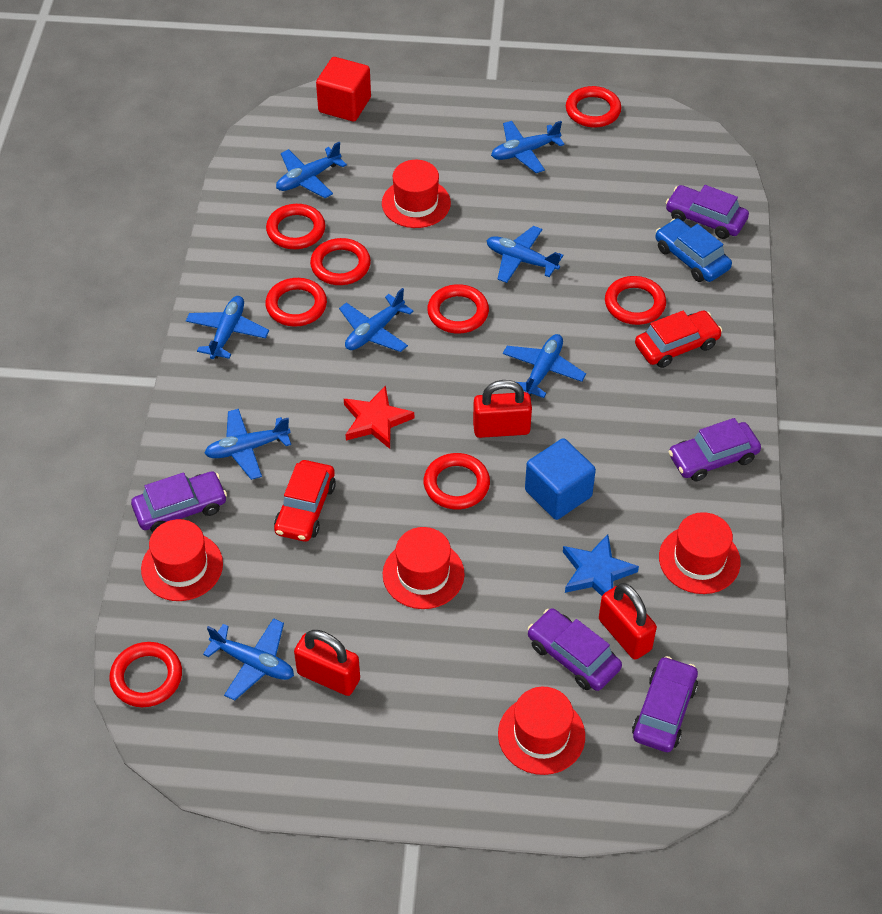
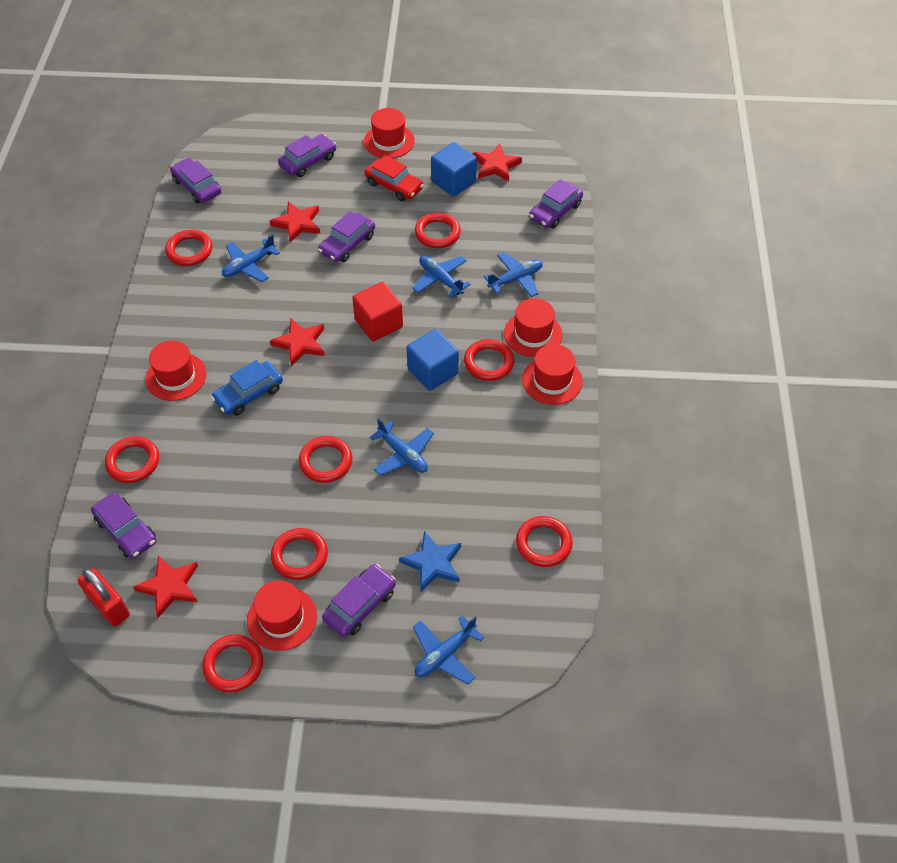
blue cube: [525,438,596,520] = 1 -> [407,329,459,391] [431,142,477,197] = 2
blue plane: [186,296,269,359] [203,618,294,701] [204,409,291,480] [276,142,347,198] [339,288,414,352] [486,226,563,283] [491,121,565,173] [503,334,586,398] = 8 -> [222,234,280,282] [370,418,434,476] [413,255,471,298] [413,616,484,685] [484,252,543,297] = 5
purple car: [131,471,227,532] [528,609,622,691] [632,656,698,752] [666,185,749,239] [668,418,761,482] = 5 -> [91,492,156,559] [170,158,222,204] [278,134,336,177] [318,211,375,262] [322,564,396,637] [529,179,583,229] = 6
red car: [274,460,336,542] [635,310,722,368] = 2 -> [364,155,424,201] = 1
red padlock: [294,630,360,696] [473,380,532,438] [599,583,657,660] = 3 -> [78,568,130,627] = 1
red star: [344,385,414,449] = 1 -> [133,555,198,618] [270,201,320,243] [270,318,325,366] [473,144,522,182] = 4

